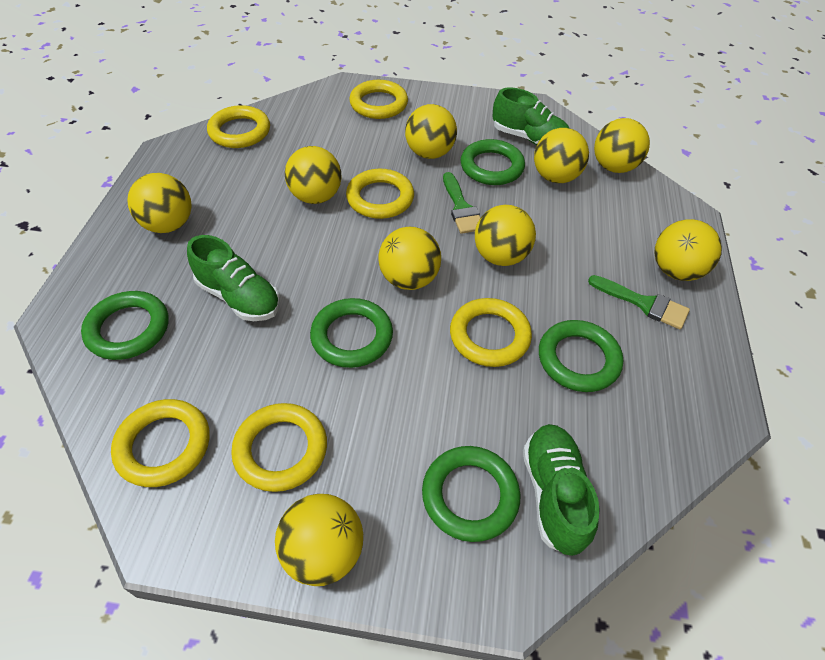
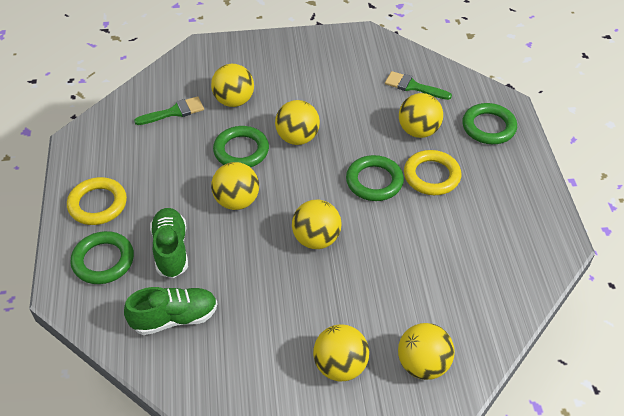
green ring: [81,291,168,360] [310,298,393,368] [422,446,520,542] [460,139,525,185] [539,320,623,392] = 5 -> [70,231,134,284] [213,126,269,167] [346,155,404,201] [462,103,517,144] = 4
green shoe: [187,235,280,321] [492,88,569,145] [523,424,600,556] = 3 -> [124,287,218,335] [150,208,188,278] = 2
yellow ball: [127,173,192,233] [275,494,363,586] [285,146,341,204] [378,227,441,290] [405,104,457,159] [475,205,536,266] [534,128,589,183] [594,118,650,173] [654,219,722,281] = 9 -> [211,64,254,107] [211,162,259,210] [275,100,320,145] [292,200,341,249] [313,325,369,381] [398,323,455,380] [399,93,443,138] = 7
yellow ring: [111,399,210,487] [207,105,270,148] [231,403,327,492] [346,169,414,219] [349,80,408,119] [450,298,532,367] = 6 -> [67,177,127,225] [404,150,461,195] = 2

